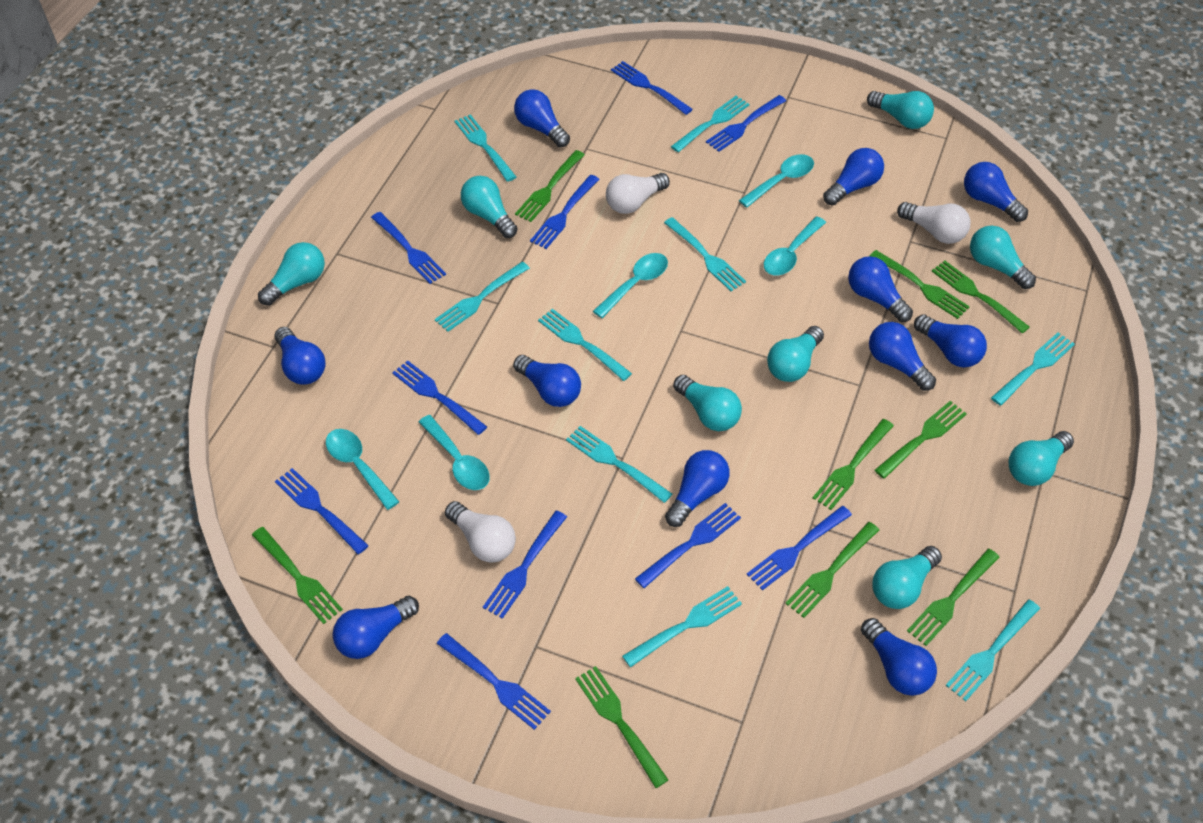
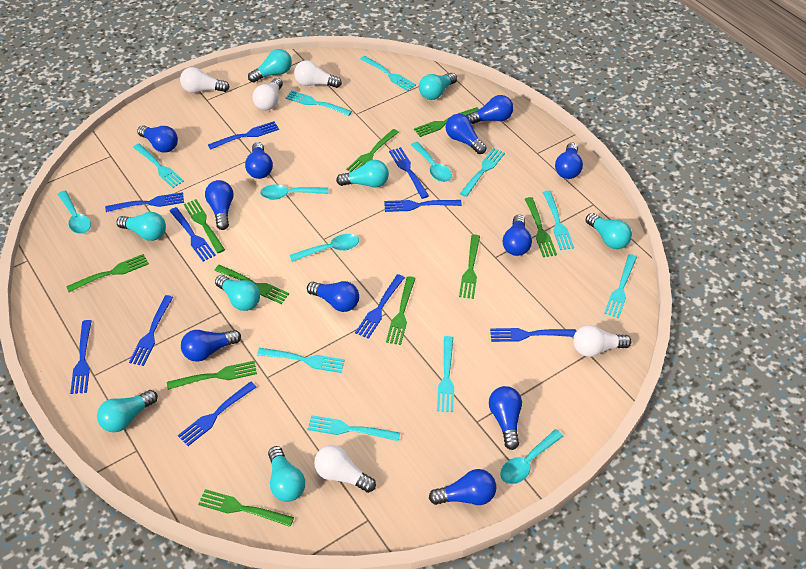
green fork: [252,527,343,624] [515,150,585,222] [575,666,668,788] [785,522,879,618] [813,419,894,510] [870,250,970,319] [875,401,967,479] [907,549,1000,646] [932,261,1030,334] = 9 -> [66,254,149,292] [167,361,257,390] [184,199,225,253] [198,489,294,527] [214,265,289,304] [346,129,399,172] [386,276,416,345] [414,107,479,137] [459,235,480,299] [525,197,557,257] = 10
white light bulb: [445,501,516,563] [606,173,670,214] [897,202,970,244] = 3 -> [180,67,230,93] [253,78,283,110] [294,60,342,88] [314,445,376,493] [573,325,632,357] = 5

